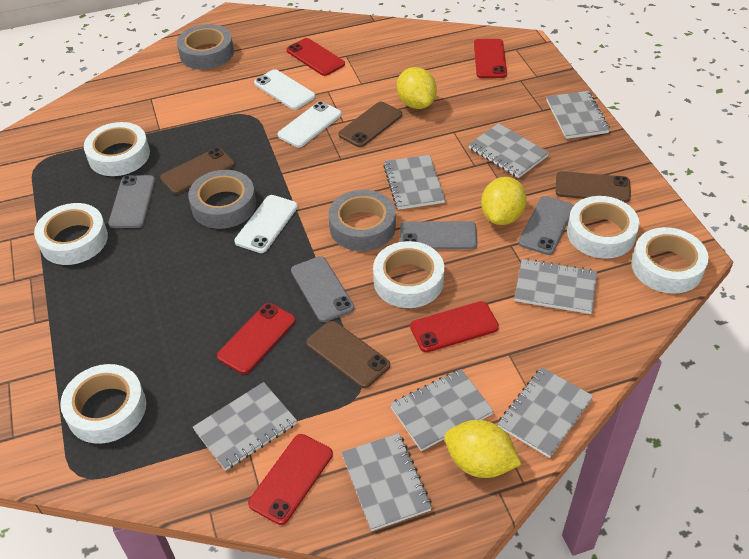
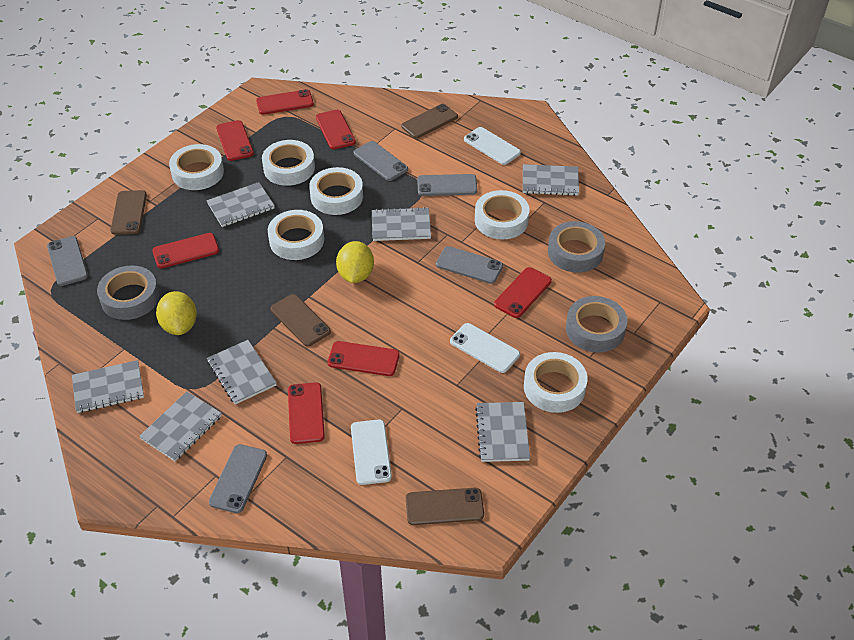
grey notebook: [193,382,297,471] [341,433,432,531] [383,155,445,210] [390,369,494,451] [468,123,549,178] [498,367,593,458] [514,259,597,314] [546,91,610,139] = 8 -> [72,360,144,413] [139,391,222,461] [207,182,275,227] [207,340,277,405] [372,207,431,241] [475,402,530,462] [523,164,579,196] = 7
grey phone: [108,175,155,228] [291,256,354,322] [400,221,477,250] [519,196,574,255] = 4 -> [47,236,88,286] [209,444,267,513] [354,141,408,181] [417,174,478,196] [436,246,503,284] = 5
red phone: [217,303,295,374] [248,434,333,525] [287,38,345,76] [410,301,499,352] [474,39,507,78] = 5 -> [152,233,219,268] [216,120,254,161] [256,89,314,115] [288,382,325,444] [316,110,356,150] [327,341,400,376] [494,267,552,318] = 7
yellow lemon: [397,67,437,109] [444,420,521,478] [481,177,527,225] = 3 -> [156,291,197,335] [336,241,374,283] = 2

